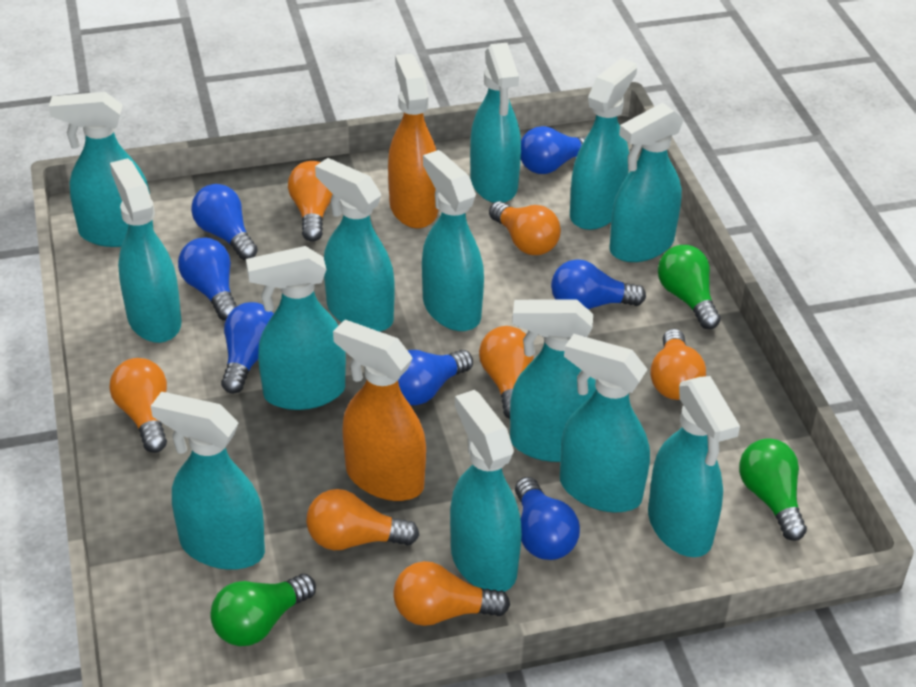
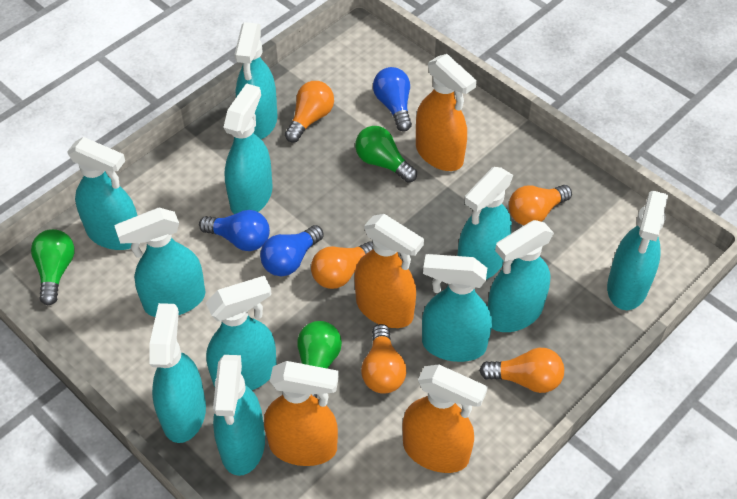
blue light bulb: [178,238,237,321] [191,184,258,260] [221,302,274,394] [398,350,473,405] [515,477,580,560] [521,126,587,174] [551,259,646,309] = 7 -> [199,210,270,251] [260,225,324,276] [373,67,412,132] = 3
orange light bulb: [109,358,167,453] [288,161,332,242] [306,489,419,550] [393,561,510,626] [479,326,534,419] [489,201,561,255] [650,329,706,400] = 7 -> [285,81,334,142] [311,241,373,289] [361,324,406,394] [479,348,564,393] [509,185,572,225] = 5
orange spray bottle: [333,320,426,501] [388,53,438,228] = 2 -> [264,361,339,466] [354,214,424,328] [402,364,488,473] [416,54,477,171] = 4
turquoise spray bottle: [49,92,153,247] [110,158,182,343] [151,392,265,570] [246,246,346,410] [315,158,395,332] [422,150,484,331] [450,390,522,592] [470,43,521,203] [510,299,596,462] [560,334,650,513] [570,58,637,230] [609,103,684,262] [648,376,740,557] = 13 -> [67,137,138,250] [114,208,205,317] [149,303,206,443] [206,276,277,390] [213,355,265,476] [223,83,272,214] [234,22,278,139] [422,254,492,362] [457,167,513,280] [488,220,554,332] [607,190,668,310] = 11

